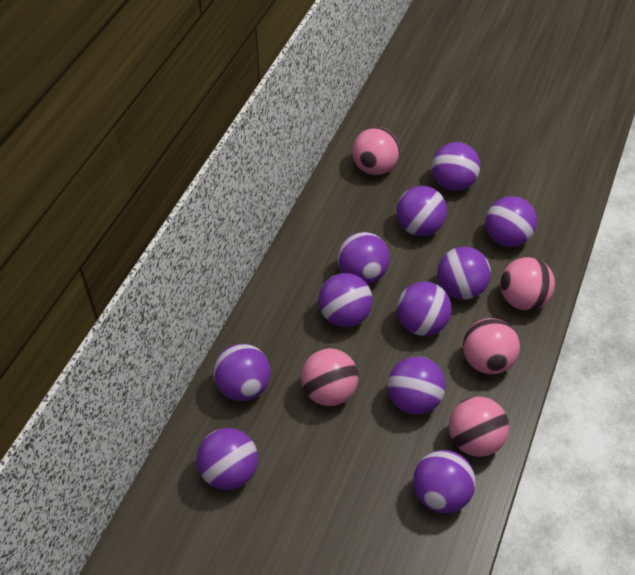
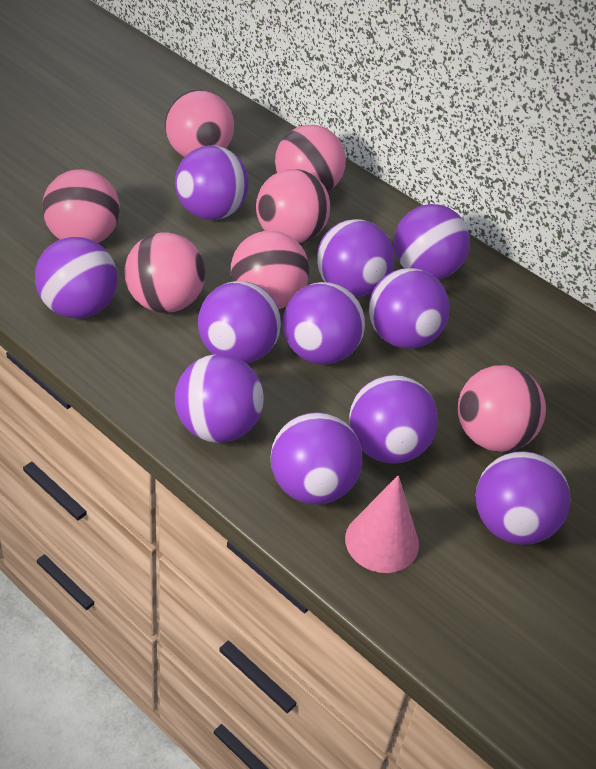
pink ball: [301,348,358,406] [352,127,400,175] [449,396,509,457] [463,318,520,374] [500,257,555,311] = 5 -> [42,169,120,243] [124,232,205,313] [165,90,234,157] [231,231,309,309] [256,169,330,243] [275,125,346,192] [458,365,546,452] = 7
pink cone: none = 0 -> [345,475,419,573] = 1

